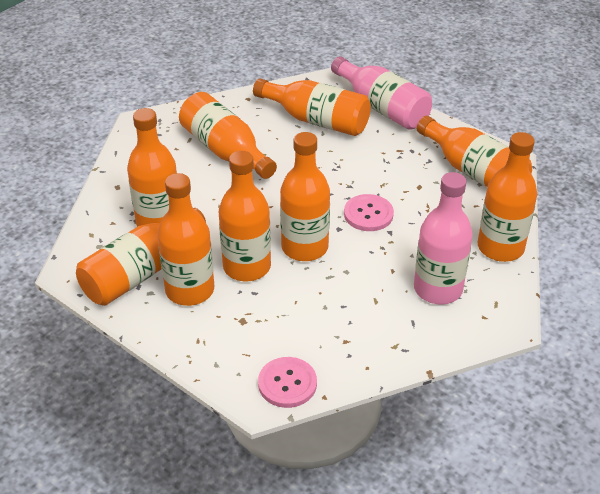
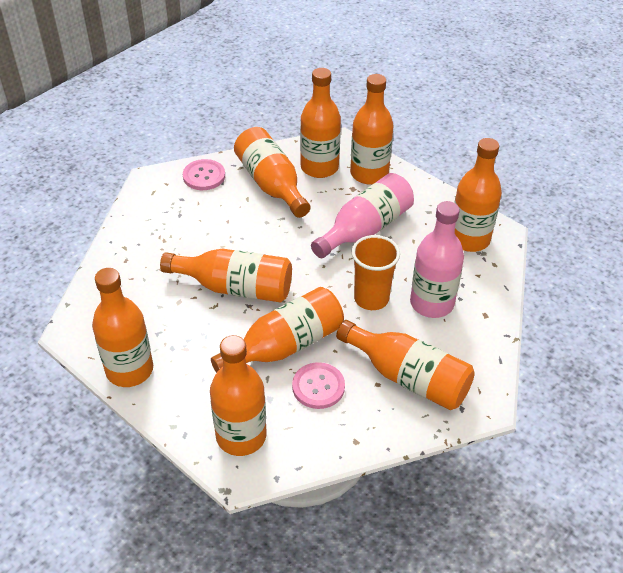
orange cup: none = 0 -> [352,235,400,310] = 1

